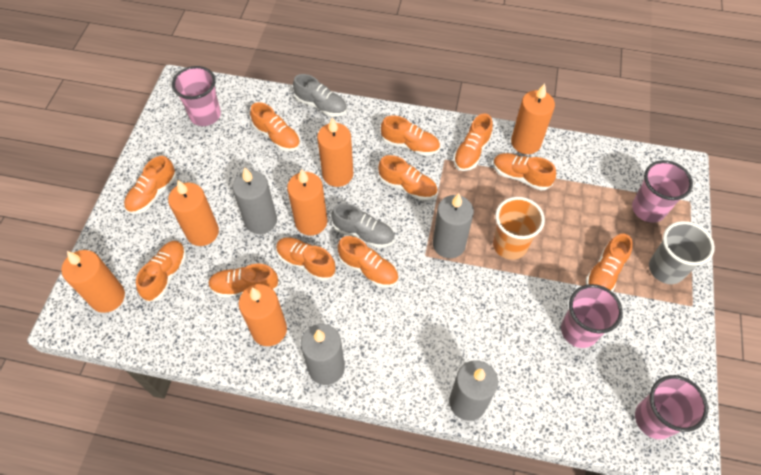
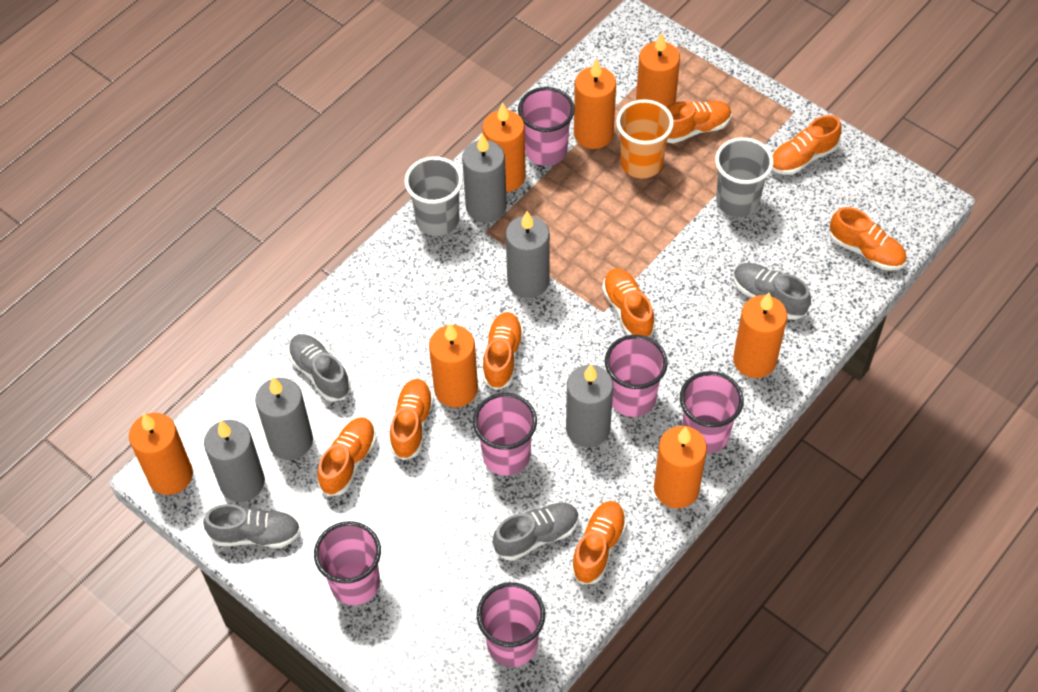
grey candle: [232,167,277,234] [301,324,345,385] [433,193,474,258] [449,360,498,421] = 4 -> [204,420,265,502] [255,377,313,460] [462,133,507,223] [506,211,550,298] [566,364,613,447] = 5
grey cup: [649,221,715,284] = 1 -> [404,156,463,236] [715,137,774,217] = 2
grey shoe: [293,74,347,117] [331,203,395,248] = 2 -> [203,504,301,548] [288,334,351,402] [493,503,579,561] [733,263,811,320] = 4
orange candle: [61,250,125,313] [168,180,219,246] [238,284,287,346] [287,169,327,235] [317,117,353,187] [511,83,555,154] = 6 -> [129,413,193,495] [429,323,478,408] [482,103,526,192] [574,58,616,149] [636,32,680,107] [654,426,707,508] [733,293,787,378] = 7
orange shoe: [124,156,177,214] [136,241,186,302] [208,264,279,297] [250,102,300,151] [276,237,336,281] [338,236,398,288] [378,155,438,200] [381,116,440,156] [453,114,493,171] [493,153,556,191] [586,234,633,292] = 11 -> [317,417,376,496] [389,379,434,460] [482,312,524,390] [571,501,627,585] [602,268,655,337] [666,101,732,143] [772,115,842,175] [830,207,907,270] = 8
pink cup: [172,66,221,126] [561,284,623,348] [632,160,693,223] [635,375,708,439] = 4 -> [314,521,381,605] [473,393,537,476] [477,582,545,667] [518,87,575,166] [605,335,668,417] [680,371,744,454] = 6

